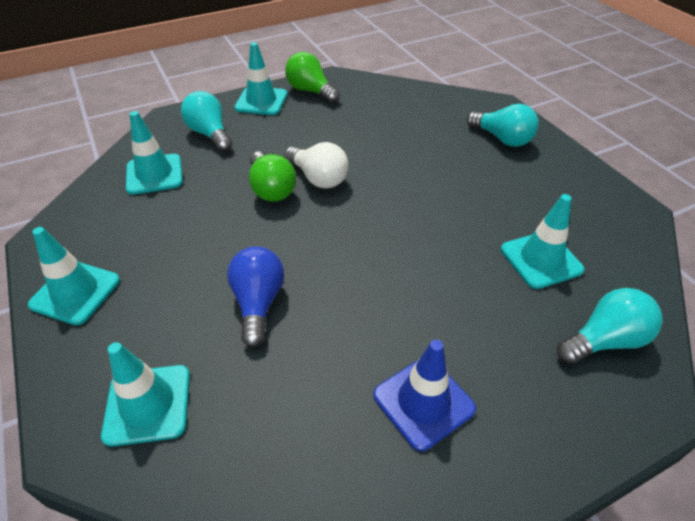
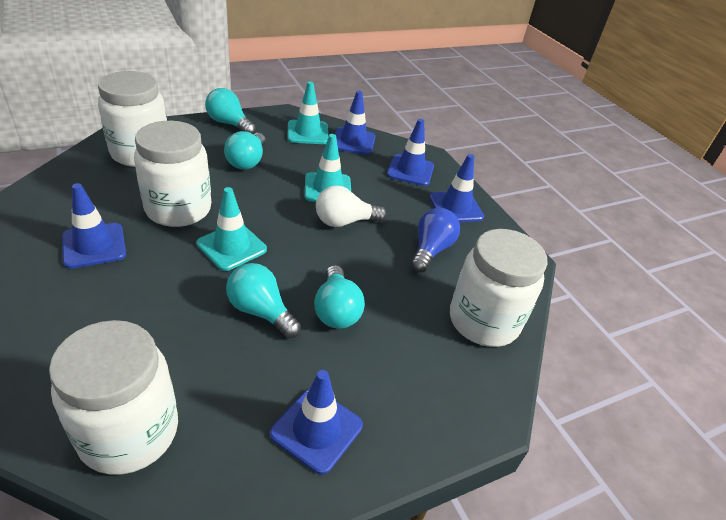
blue traffic cone: [374,340,476,451] = 1 -> [62,183,126,269] [270,370,363,475] [335,91,375,155] [387,119,434,186] [429,154,484,222] = 5
green light bulb: [249,152,296,202] [285,52,340,103] = 2 -> none = 0
turquoise light bulb: [181,91,233,152] [467,104,539,147] [557,288,663,364] = 3 -> [205,88,256,134] [224,131,266,170] [226,263,301,338] [314,265,365,329] = 4
turquoise traffic cone: [28,227,120,325] [101,342,190,447] [126,111,183,195] [234,42,288,115] [501,194,584,289] = 5 -> [196,187,267,271] [287,82,329,144] [305,134,351,202] = 3
white jar: none = 0 -> [49,320,178,475] [98,71,167,167] [134,121,211,227] [450,229,548,347] = 4

